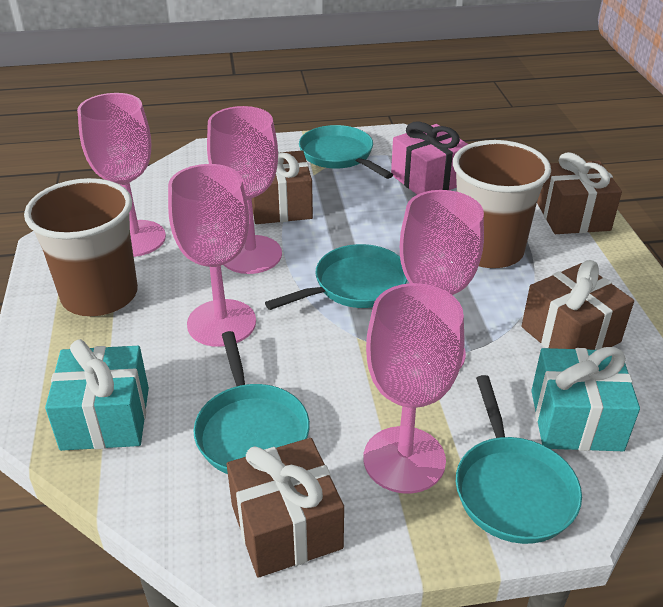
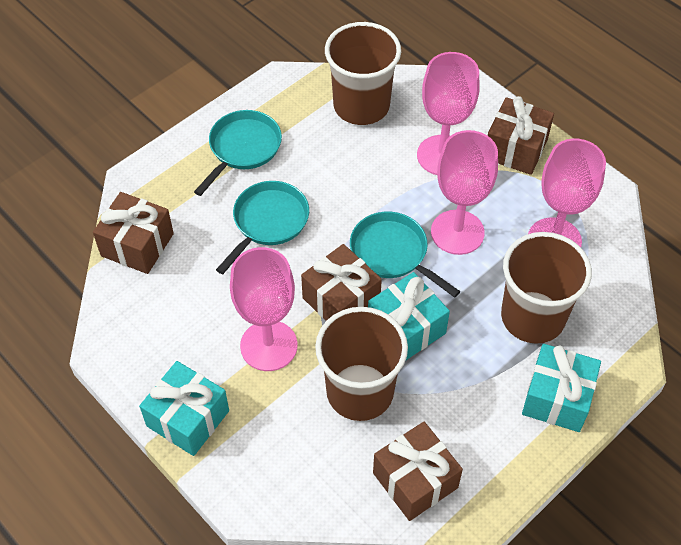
brown cup: [24,178,138,316] [453,140,551,268] = 2 -> [315,307,408,421] [325,22,401,125] [501,232,592,344] = 3
pink gift: [391,122,468,195] = 1 -> none = 0
pink goblet: [77,93,166,257] [168,164,256,347] [207,106,282,274] [364,283,464,494] [400,190,484,369] = 5 -> [230,247,298,371] [417,52,480,175] [431,130,498,255] [528,138,606,247] = 4
turquoise gift: [45,339,149,451] [531,347,640,451] = 2 -> [139,361,229,456] [368,272,450,360] [522,344,601,432] = 3
turquoise pan: [193,331,310,474] [265,244,408,310] [299,125,393,179] [456,375,582,544] = 4 -> [194,110,282,196] [216,181,309,274] [350,212,461,298] = 3

